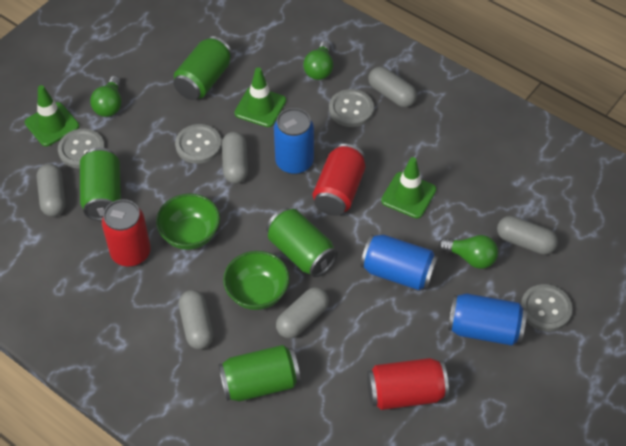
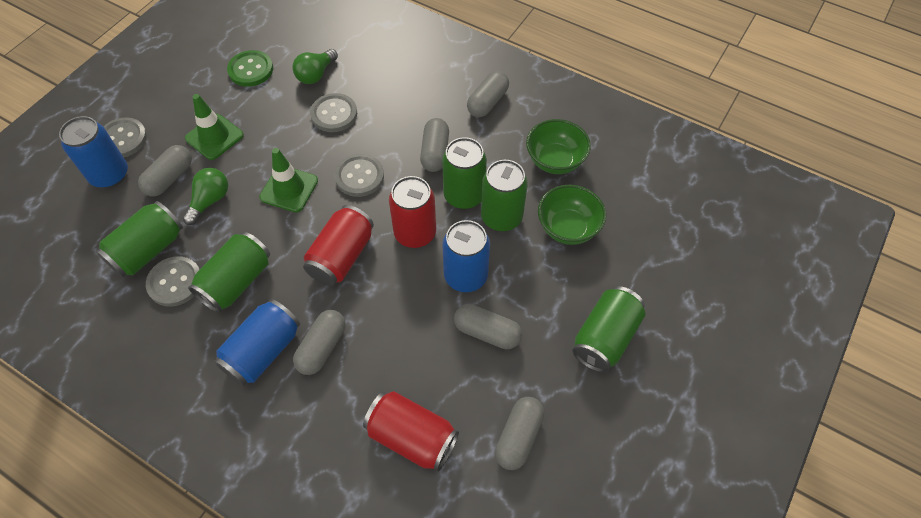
green button: none = 0 -> [227,50,273,87] = 1
green can: [80,148,121,221] [173,36,232,100] [218,345,300,402] [266,208,338,277] = 4 -> [96,201,183,278] [188,232,270,313] [442,137,487,210] [481,160,528,232] [572,286,645,373] = 5
green light bulb: [90,76,121,117] [303,41,333,80] [439,235,498,269] = 3 -> [183,168,228,225] [292,49,338,84] = 2
green traffic cone: [25,85,79,146] [234,67,286,127] [381,157,436,218] = 3 -> [185,94,244,160] [259,148,318,212] = 2

